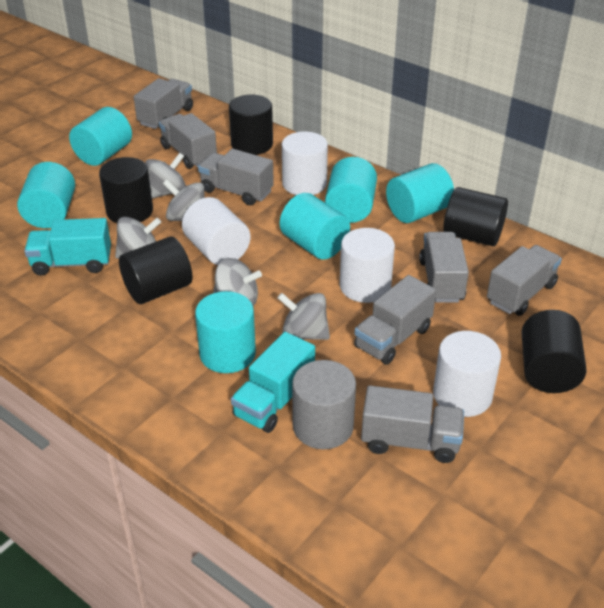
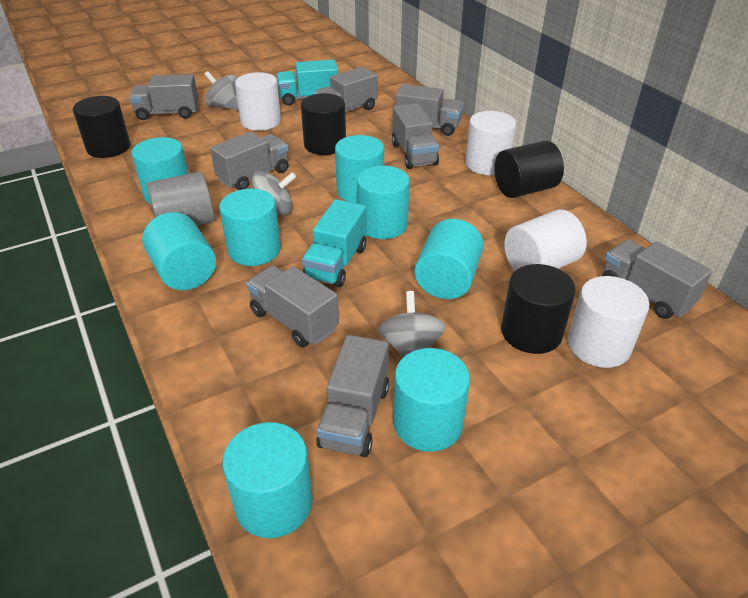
black cylinder: [99,157,153,223] [119,236,193,304] [229,95,273,155] [443,187,508,246] [521,310,586,393] = 5 -> [73,96,131,158] [301,93,346,155] [494,141,564,198] [501,264,576,354] = 4
grey spinning top: [115,217,161,259] [145,153,186,199] [163,180,205,221] [213,258,262,306] [277,293,330,340] = 5 -> [204,71,239,110] [252,171,296,215] [378,291,446,357] = 3
grey truck: [134,78,193,129] [159,113,217,169] [198,149,274,206] [354,275,436,365] [361,385,464,463] [419,232,469,303] [487,245,562,316] = 7 -> [129,74,198,120] [210,131,289,190] [246,265,339,348] [314,67,378,112] [316,335,389,457] [392,103,439,169] [395,84,464,136] [602,239,713,319] = 8
turquoise cylinder: [17,162,75,228] [69,107,132,166] [195,291,256,373] [280,193,350,260] [325,157,377,223] [386,163,454,223] = 6 -> [132,137,189,204] [142,212,216,290] [219,189,281,266] [222,422,313,538] [335,135,384,203] [357,166,410,239] [393,348,470,452] [414,219,484,299] = 8

